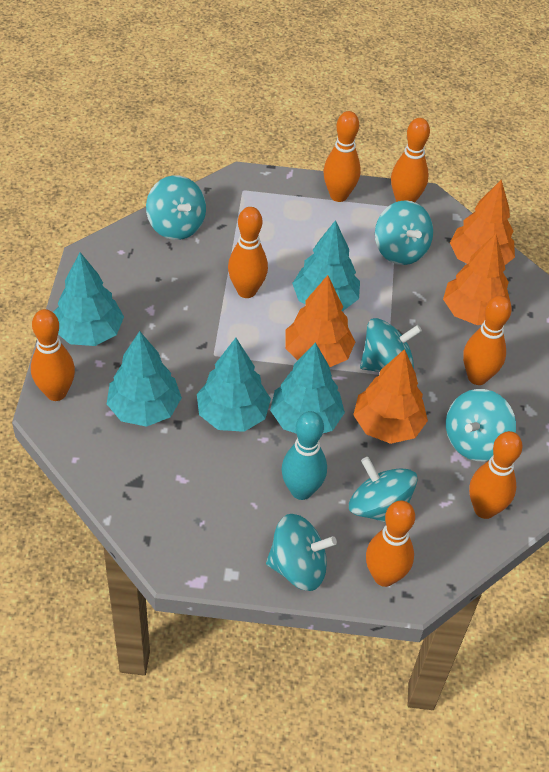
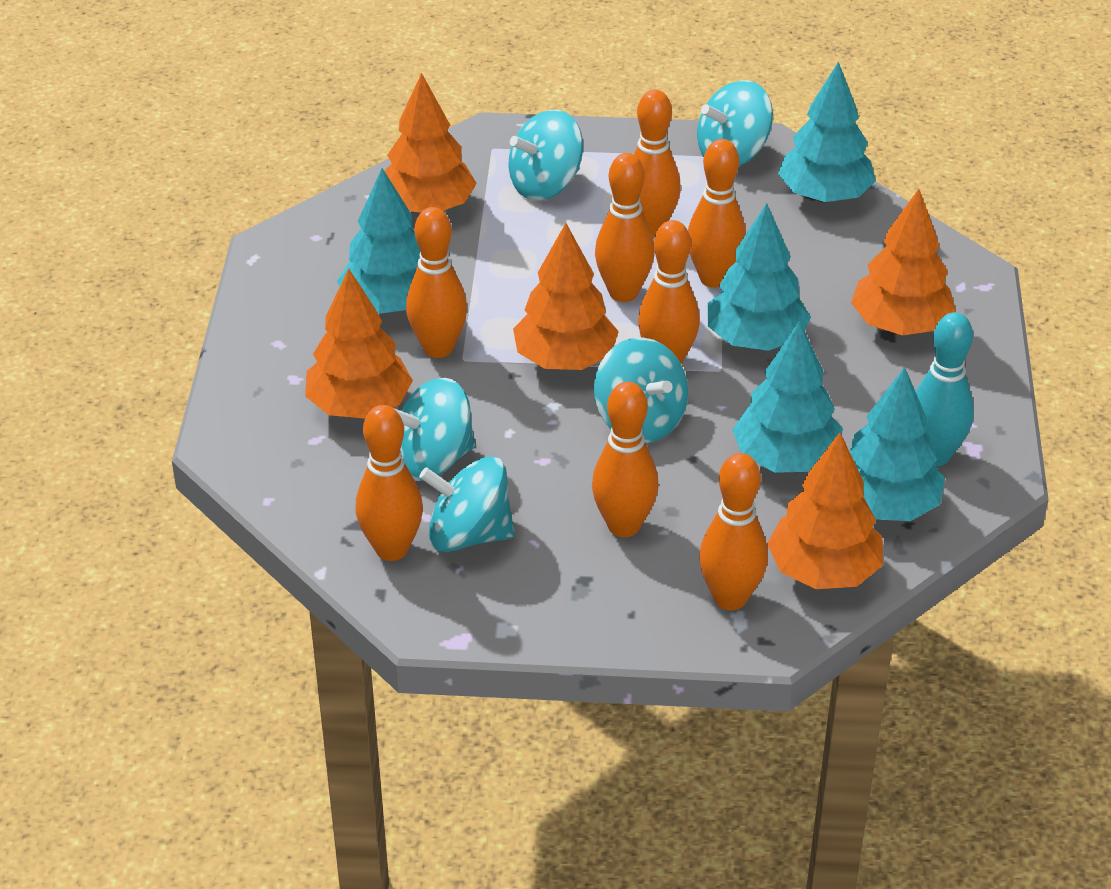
orange bowling pin: [31,309,75,401] [228,207,268,298] [323,111,361,202] [366,500,415,587] [391,118,430,202] [463,295,511,385] [469,431,523,519] = 7 -> [356,405,423,561] [406,207,467,358] [592,382,659,537] [595,153,654,302] [634,90,681,237] [638,220,700,364] [688,139,746,288] [699,453,768,610] = 8
orange tree: [285,275,355,367] [353,349,428,444] [443,234,512,325] [450,179,515,265] = 4 -> [305,268,413,419] [384,73,477,213] [513,223,619,370] [767,433,883,589] [851,189,956,336] = 5
turquoise spinning top: [146,175,206,240] [266,514,337,591] [349,457,417,523] [360,318,422,372] [375,200,433,265] [446,389,516,461] = 6 -> [393,378,476,481] [419,456,515,552] [509,110,583,200] [594,337,688,443] [697,80,773,166] = 5

